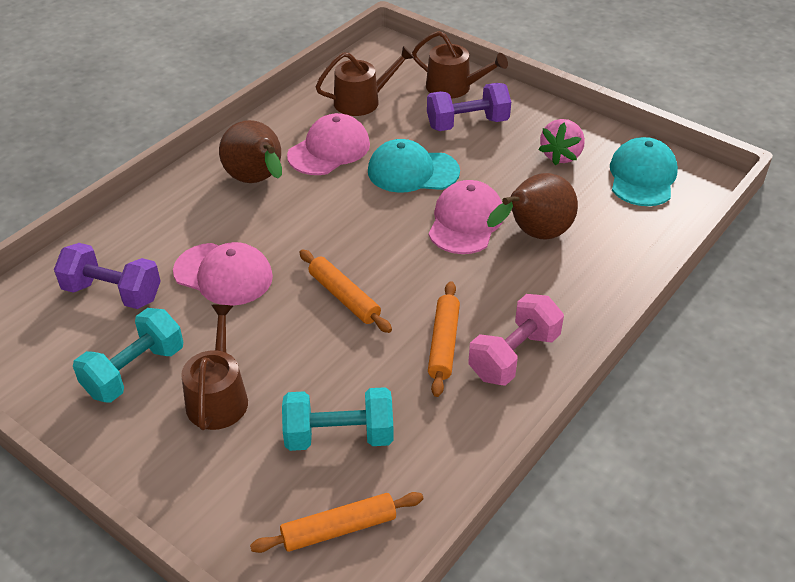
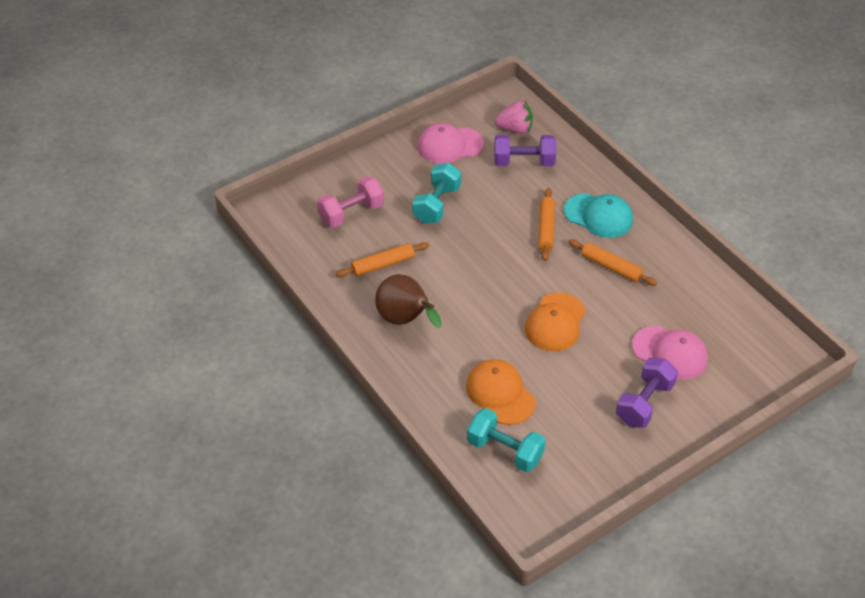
brown pear: [219,120,282,183] [487,173,578,240] = 2 -> [375,274,442,328] = 1
brown watering can: [181,305,248,430] [316,46,414,116] [412,31,508,99] = 3 -> none = 0
orange cap: none = 0 -> [466,359,536,425] [525,292,586,351] = 2
pink cap: [173,242,273,306] [287,113,370,175] [428,180,502,254] = 3 -> [417,123,484,164] [632,326,708,380] = 2
turquoise cap: [368,139,460,193] [610,137,678,206] = 2 -> [564,193,633,238] = 1

